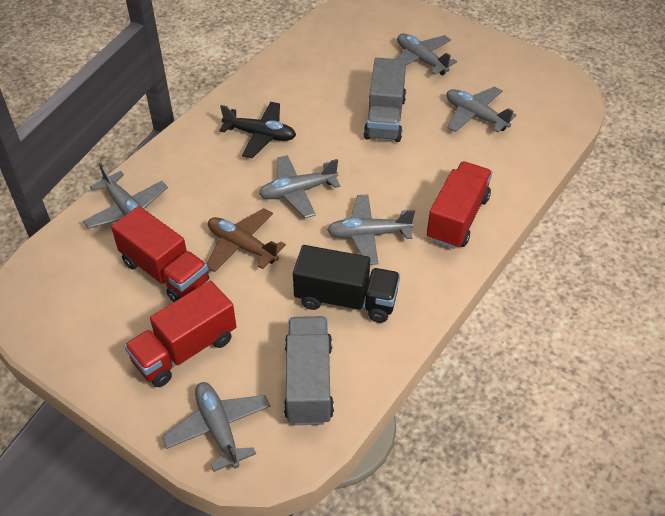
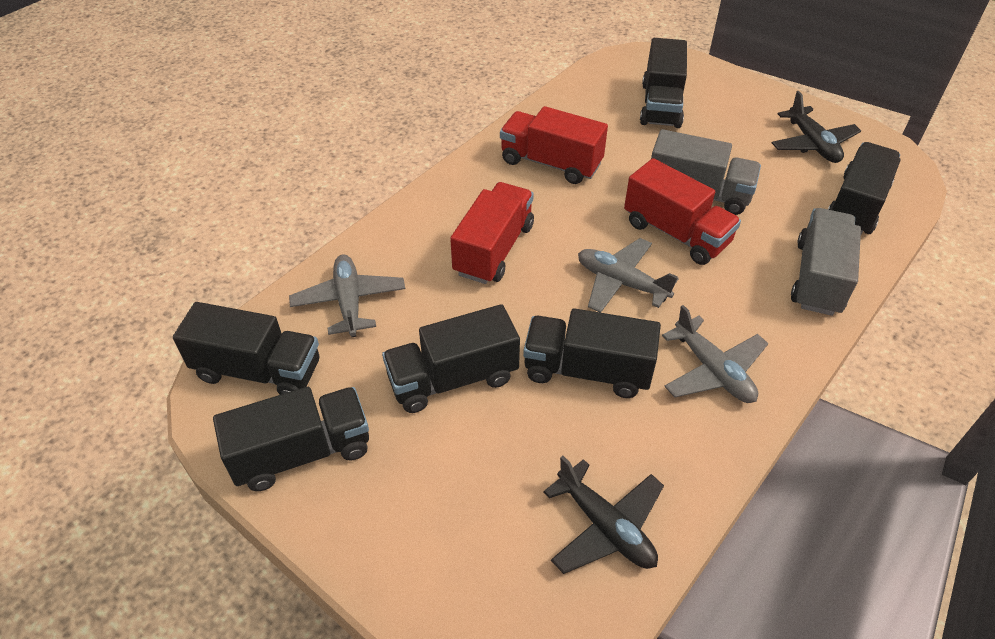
black plane: [219,102,296,158] = 1 -> [543,456,664,574] [772,91,861,163] = 2
black truck: [293,245,400,323] = 1 -> [173,302,320,395] [213,387,369,491] [382,304,520,413] [523,308,661,398] [640,38,687,128] [828,142,901,234] = 6
brown plane: [207,208,286,272] = 1 -> none = 0
grey plane: [83,163,168,229] [162,382,270,472] [259,155,340,218] [327,194,415,265] [396,33,457,75] [447,86,516,133] = 6 -> [289,255,405,337] [578,238,679,313] [662,305,768,403] = 3

